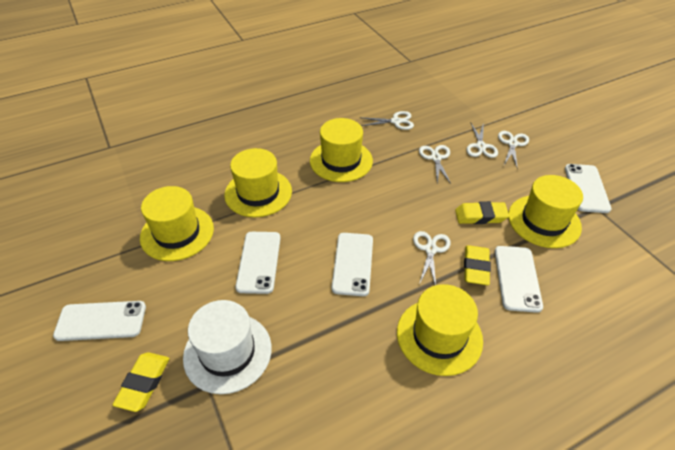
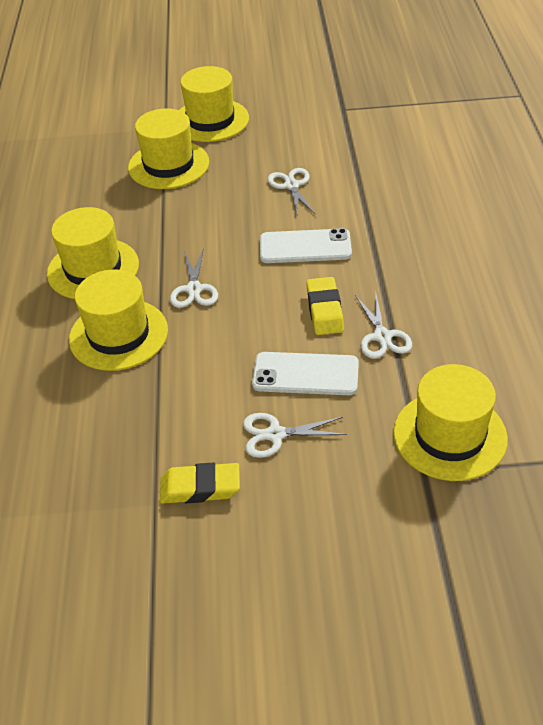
white hat: [183,300,272,394] = 1 -> none = 0
white phone: [53,301,146,341] [235,232,281,294] [332,233,373,296] [495,246,543,313] [565,164,611,213] = 5 -> [252,352,359,395] [260,228,352,263] = 2
white scissors: [359,111,414,130] [413,231,451,285] [419,145,451,184] [466,122,498,158] [498,131,529,169] = 5 -> [170,248,218,308] [243,413,347,458] [268,168,316,218] [355,294,412,359] = 4
yellow eraser: [113,352,169,412] [455,201,509,224] [464,245,491,285] = 3 -> [160,462,240,504] [306,277,344,335] = 2

